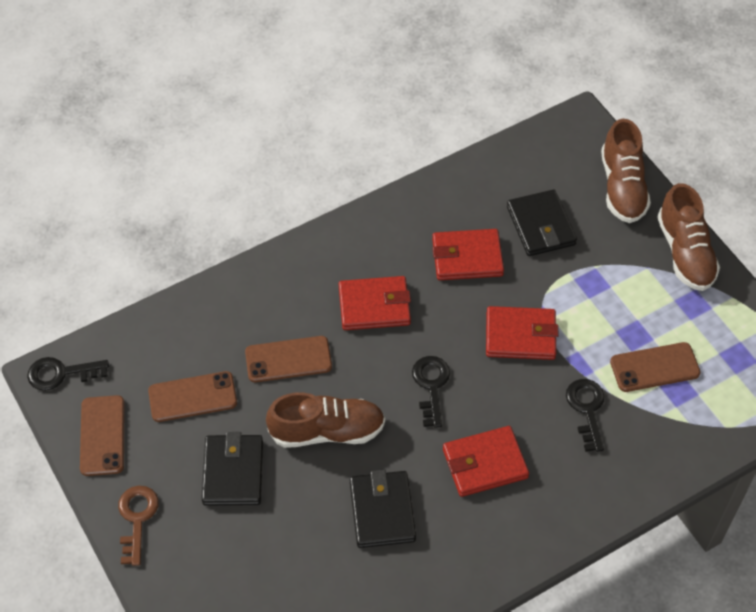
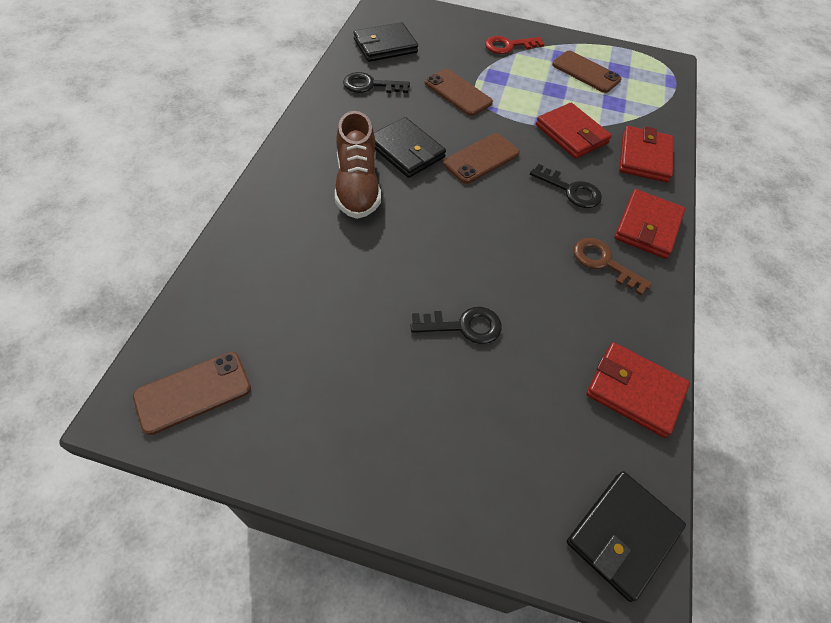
brown shoe: [266,392,385,448] [601,119,651,223] [657,183,720,291] = 3 -> [335,111,381,219] = 1
red key: none = 0 -> [485,36,544,54] = 1

